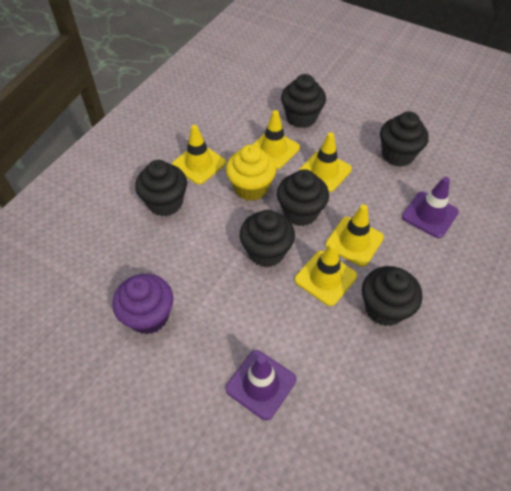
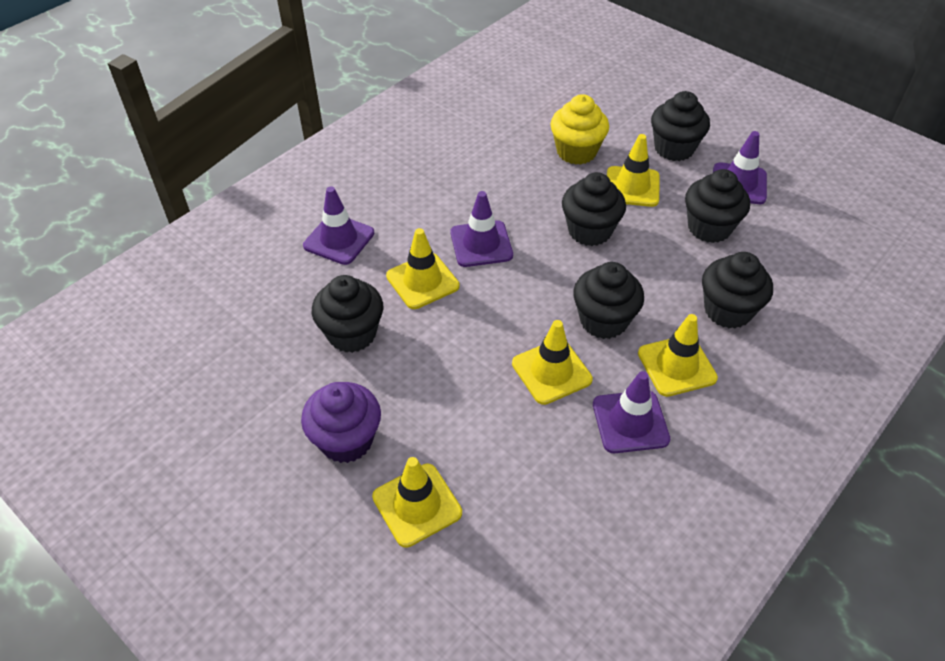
purple traffic cone: [226,350,296,420] [402,177,459,238] = 2 -> [303,186,374,265] [451,191,513,267] [593,371,670,453] [713,131,767,204] = 4

